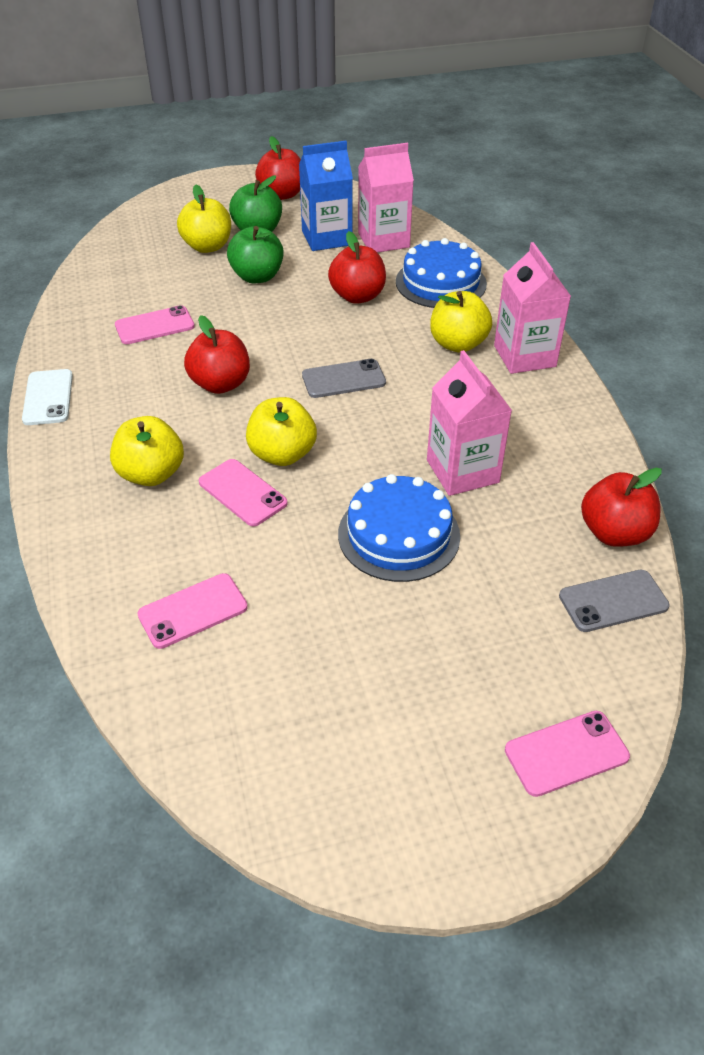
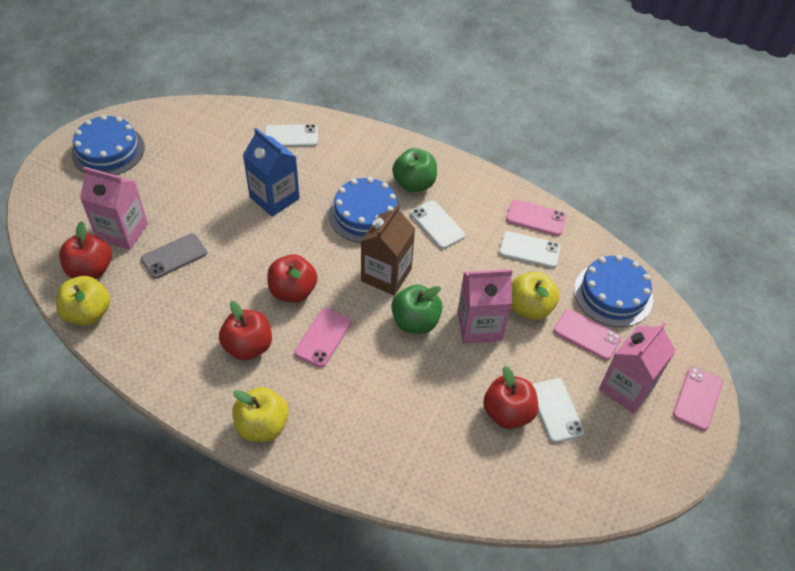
blue cake: [338,474,460,582] [396,238,487,308] = 2 -> [71,115,145,175] [328,177,403,243] [574,255,653,327] = 3
brown carton: none = 0 -> [361,204,415,296] = 1
grey phone: [302,359,386,398] [559,570,670,632] = 2 -> [141,233,207,279] = 1
white phone: [22,369,73,425] = 1 -> [265,124,318,147] [410,200,465,249] [499,231,561,268] [532,378,584,443] = 4
yellow apple: [110,416,184,486] [177,185,231,253] [246,397,317,466] [430,291,492,353] = 4 -> [56,276,110,326] [232,387,289,442] [511,272,560,320] = 3

